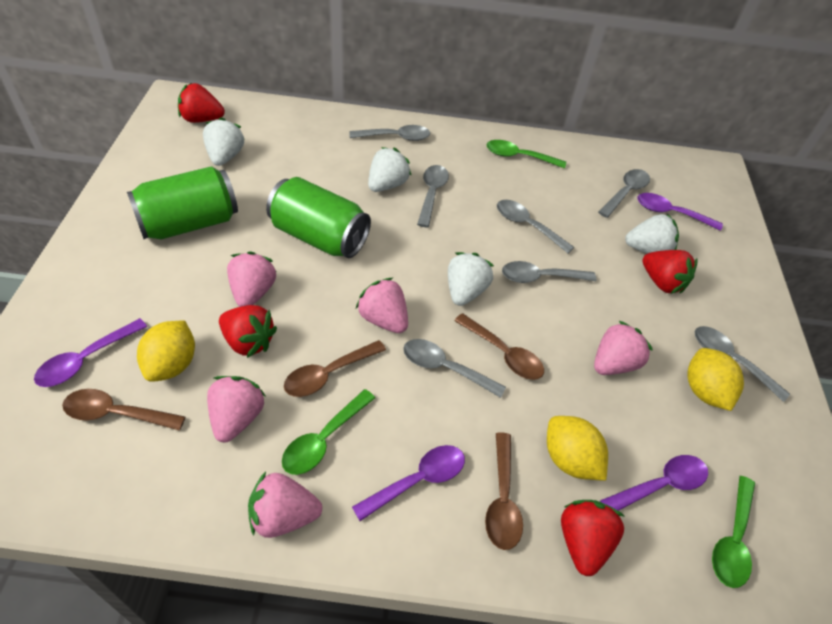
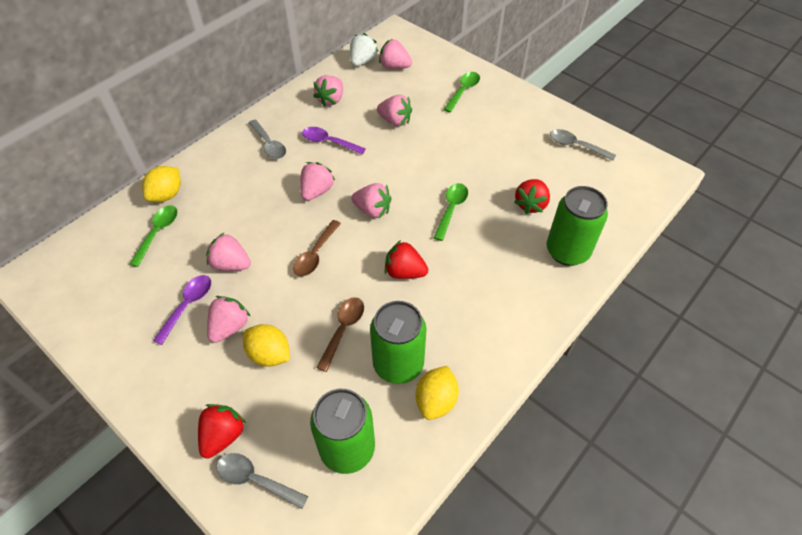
brown spoon: [62,389,185,431] [284,340,386,397] [454,313,544,380] [485,432,523,550] = 4 -> [293,220,341,276] [316,297,364,372] = 2
green can: [127,166,238,239] [266,177,371,258] = 2 -> [310,389,375,474] [370,301,427,384] [547,186,608,266] = 3
grey spoon: [349,125,430,141] [403,339,506,398] [417,165,449,227] [497,200,574,253] [502,261,596,283] [598,169,650,218] [695,326,790,402] = 7 -> [217,453,308,509] [249,120,286,159] [550,129,616,161] = 3
pink strawberry: [207,376,265,443] [227,251,276,307] [248,471,322,538] [356,278,408,333] [594,321,653,375] = 5 -> [206,232,251,271] [207,296,250,343] [300,162,335,201] [313,75,343,107] [351,183,392,218] [377,94,412,126] [379,39,412,69] = 7
purple spoon: [34,318,147,387] [352,445,465,521] [600,455,708,511] [637,193,723,231] = 4 -> [153,275,211,345] [302,127,366,154] = 2
red strawberry: [178,83,225,123] [219,305,277,358] [561,500,625,576] [642,250,698,294] = 4 -> [198,404,246,459] [385,240,428,279] [514,179,550,214] = 3
white strawberry: [203,117,244,166] [368,147,412,192] [448,252,494,306] [625,214,679,254] = 4 -> [350,33,378,66] = 1

